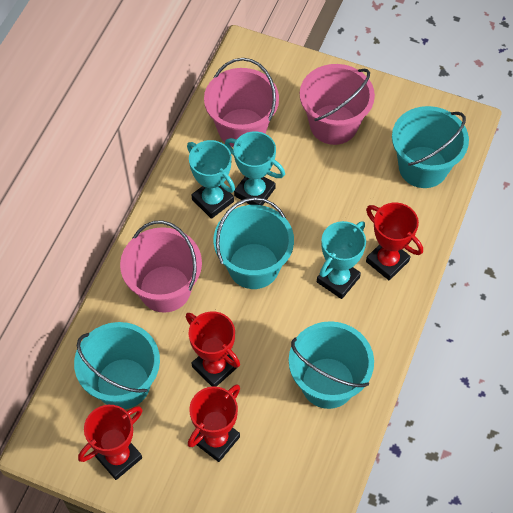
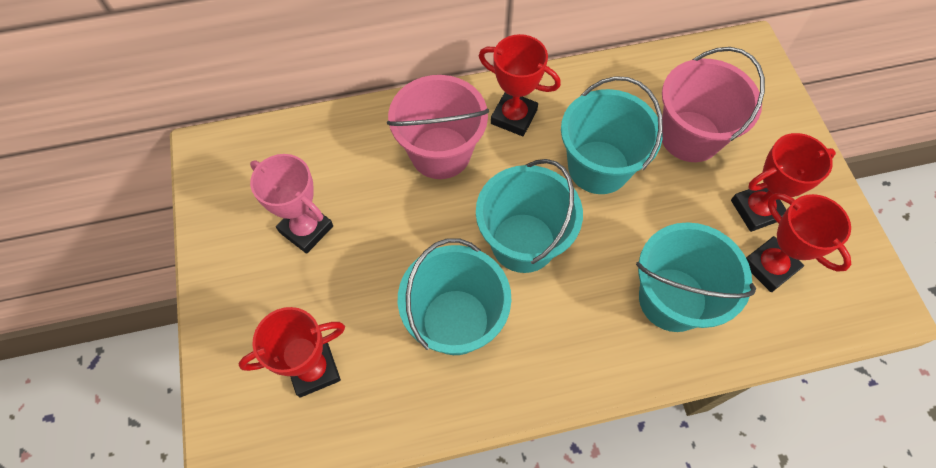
pink bucket: [120,221,202,313] [204,58,279,148] [300,64,375,145] = 3 -> [387,75,489,179] [662,47,765,162] = 2
pink trophy: none = 0 -> [250,154,333,254] = 1
turquoise trophy: [187,140,235,219] [225,131,285,206] [317,221,366,299] = 3 -> none = 0

